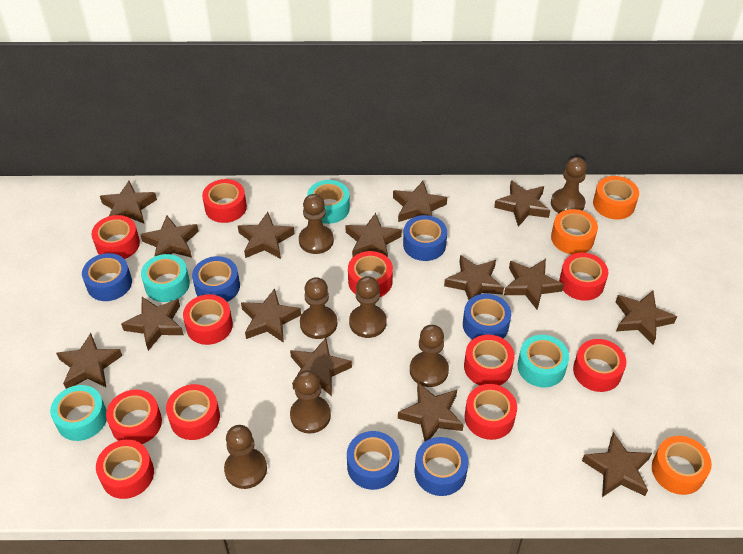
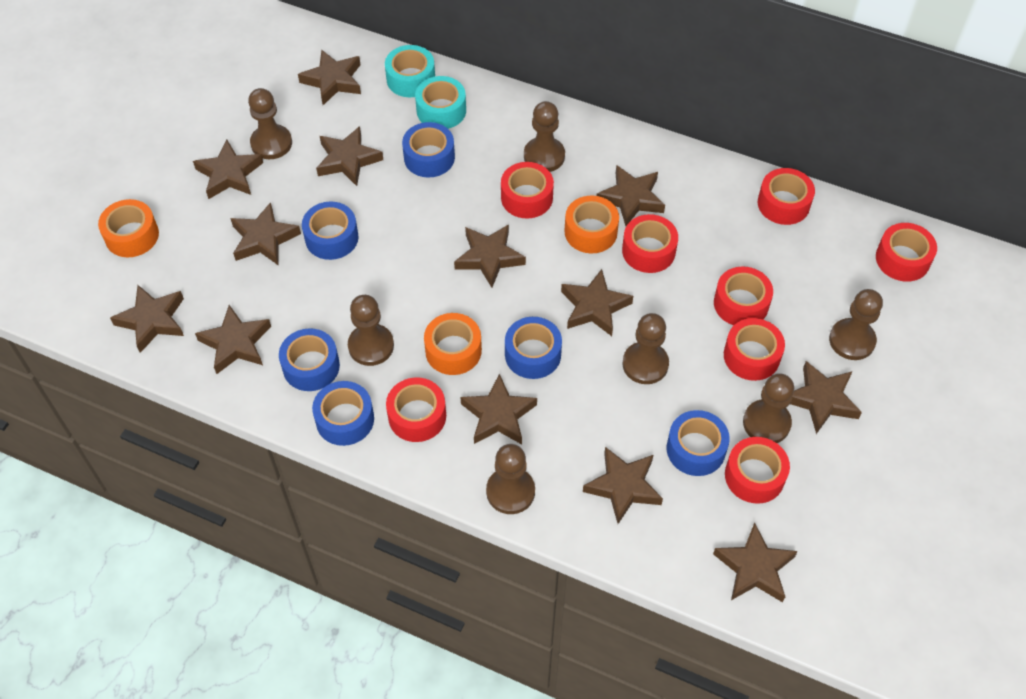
brown star: [56,333,122,389] [100,181,157,223] [121,297,184,351] [140,215,199,258] [238,212,294,259] [241,289,301,343] [290,338,352,396] [345,213,402,258] [393,181,447,222] [398,383,464,441] [444,255,504,300] [494,180,550,227] [504,259,564,310] [582,432,652,497] [616,291,677,345] = 15 -> [110,285,184,353] [193,140,263,199] [195,305,271,374] [230,202,301,266] [298,49,361,105] [316,126,383,186] [454,224,526,288] [460,374,537,444] [561,269,633,336] [583,447,663,524] [596,165,665,226] [713,522,798,602] [790,361,862,434] = 13
red tape: [92,215,140,259] [96,440,154,499] [106,390,162,444] [166,384,220,440] [183,294,233,345] [202,179,247,223] [348,251,393,297] [464,335,515,385] [465,384,517,440] [559,253,608,301] [573,339,627,392] = 11 -> [386,377,446,442] [501,162,554,219] [622,214,678,273] [714,266,773,325] [724,318,785,381] [725,437,790,504] [758,168,815,225] [876,223,937,282] = 8
turquoise tape: [50,385,107,441] [141,254,190,302] [307,180,350,224] [517,335,569,387] = 4 -> [385,45,435,97] [415,76,466,129] = 2

